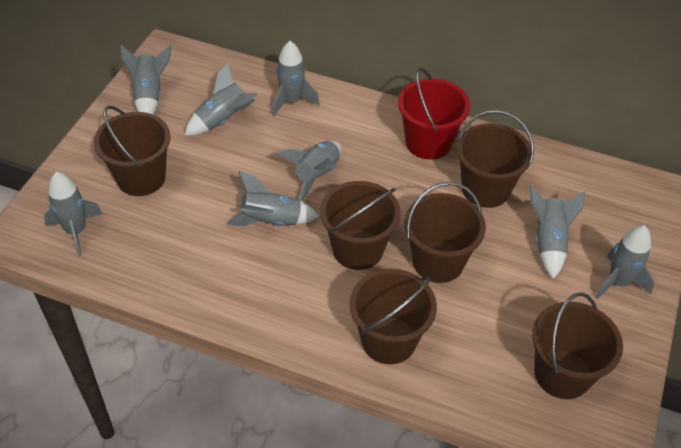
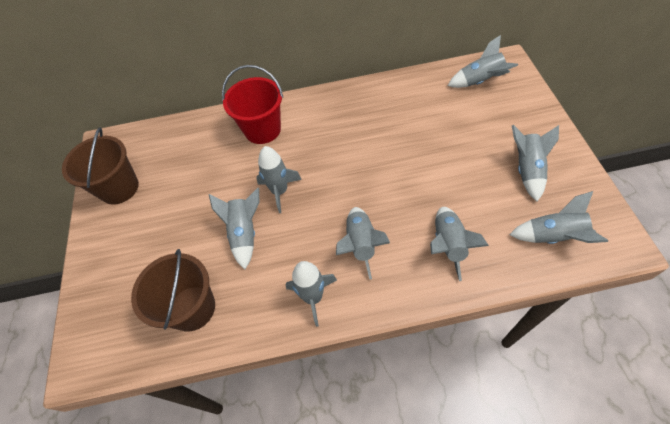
brown bucket: [94,106,171,196] [320,181,401,270] [349,269,437,364] [404,182,486,283] [457,110,534,208] [532,292,623,399] = 6 -> [62,127,139,205] [131,249,215,332] = 2

